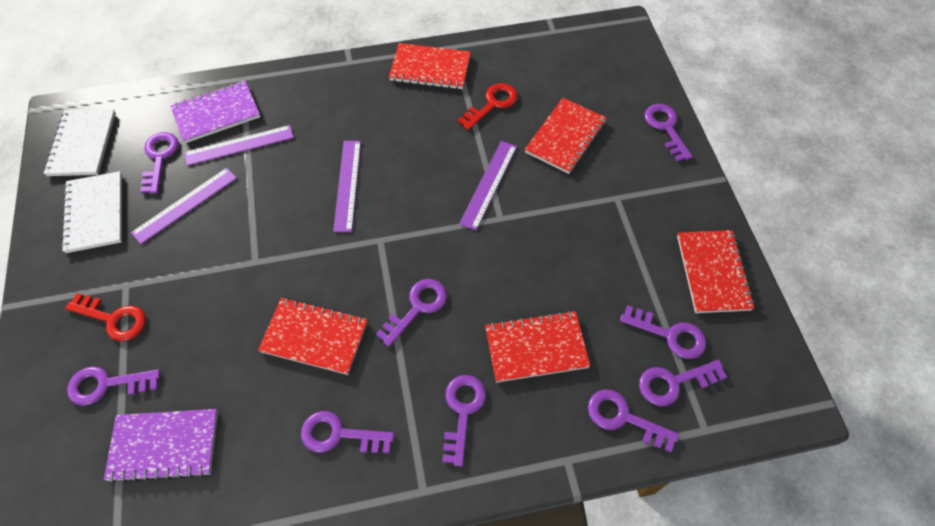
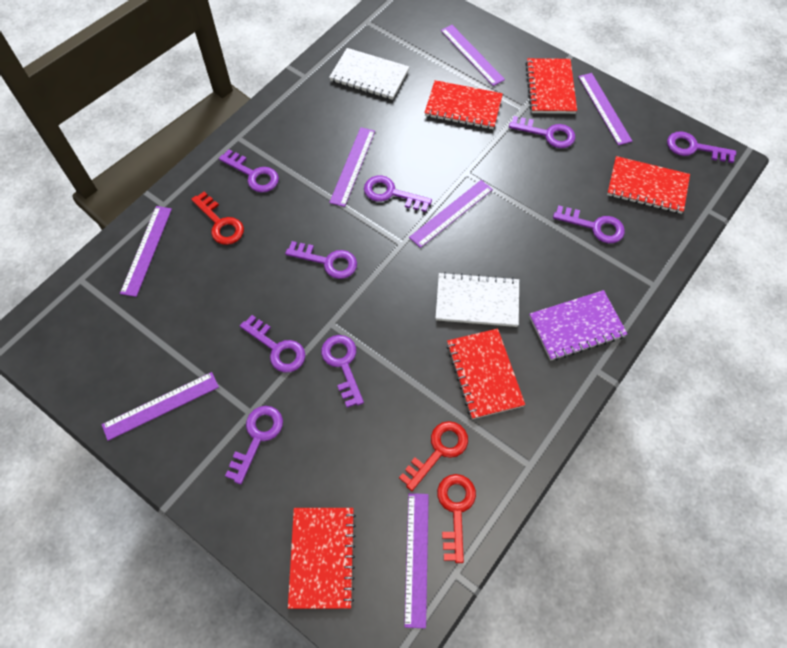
purple notebook: [104,409,218,483] [171,81,260,143] = 2 -> [529,290,627,361] = 1
purple ruler: [131,168,237,244] [184,125,294,166] [333,141,361,232] [459,141,517,231] = 4 -> [102,372,219,441] [120,206,172,297] [329,127,375,207] [404,493,429,628] [409,180,493,248] [441,25,505,86] [578,73,632,145] = 7
red key: [65,293,146,341] [458,83,518,130] = 2 -> [191,191,244,245] [399,421,468,491] [437,474,476,563] = 3

